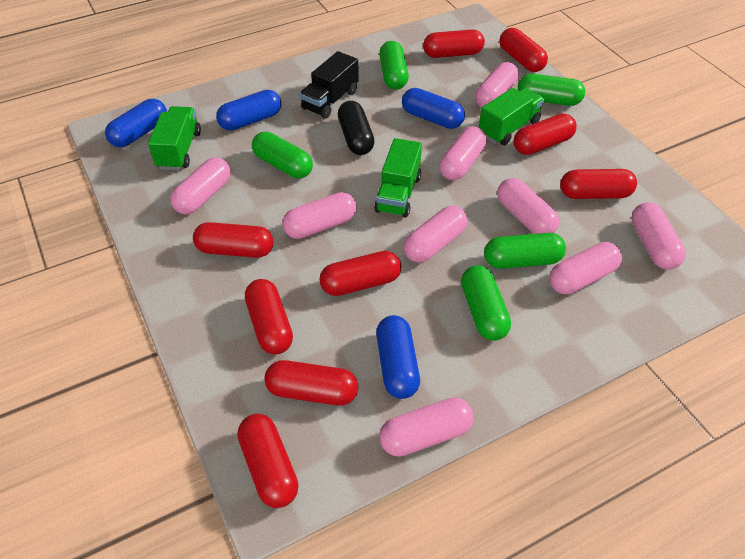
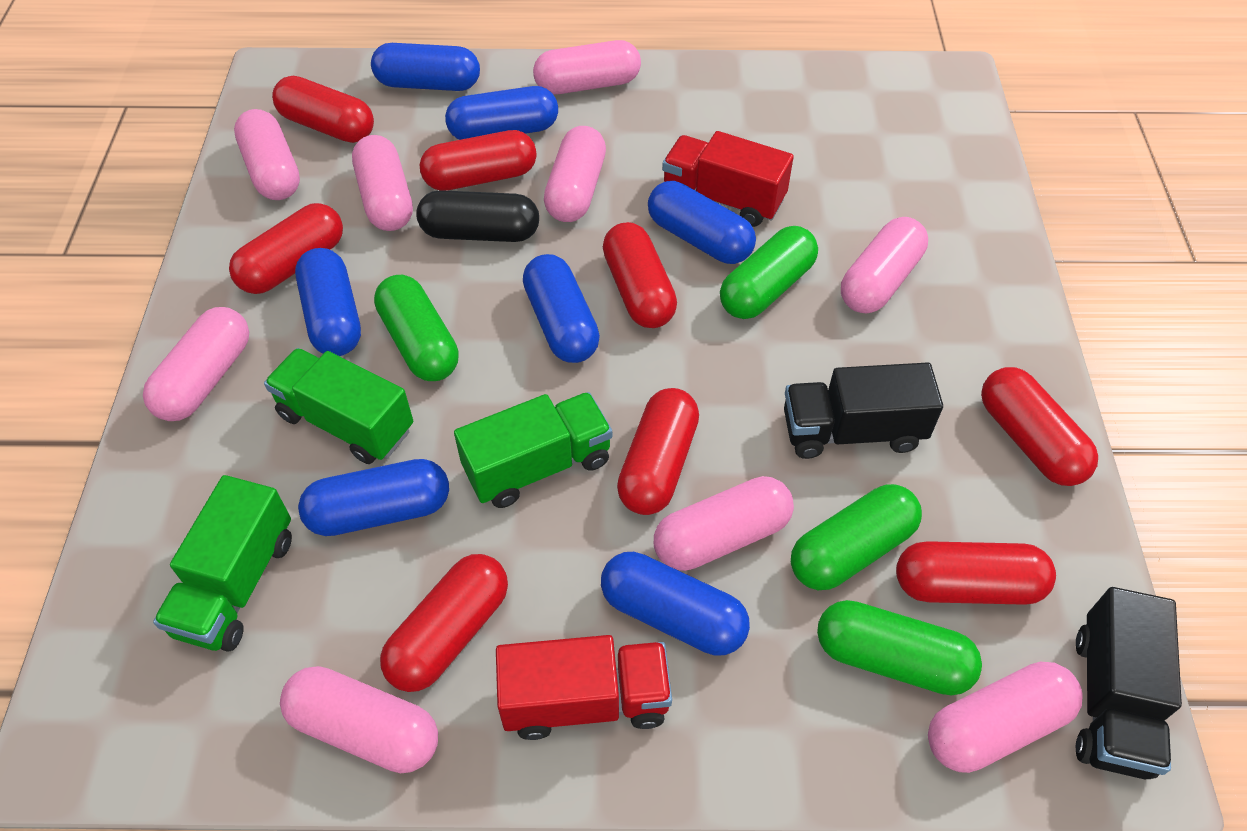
black truck: [299,51,359,119] = 1 -> [784,362,943,459] [1076,587,1182,779] = 2
blue capsule: [105,99,167,147] [216,90,281,131] [376,315,420,399] [402,88,465,129] = 4 -> [295,248,361,356] [298,459,449,536] [371,43,480,91] [445,86,558,140] [523,254,600,363] [601,552,750,656] [648,181,756,264] = 7
green capsule: [252,132,313,179] [379,41,409,89] [461,265,511,341] [484,233,566,269] [518,74,585,106] = 5 -> [374,275,459,381] [720,226,818,319] [791,484,922,590] [817,600,982,695] = 4
red capsule: [193,222,274,258] [238,414,298,508] [245,279,293,355] [264,360,358,406] [319,251,402,296] [423,29,485,58] [499,28,548,72] [513,113,577,155] [560,169,637,199] = 9 -> [229,203,343,294] [272,76,374,143] [380,554,508,692] [420,130,537,191] [603,222,677,328] [617,388,699,515] [896,541,1056,605] [981,367,1098,486] = 8
red truck: none = 0 -> [496,635,672,740] [662,131,794,227] = 2

